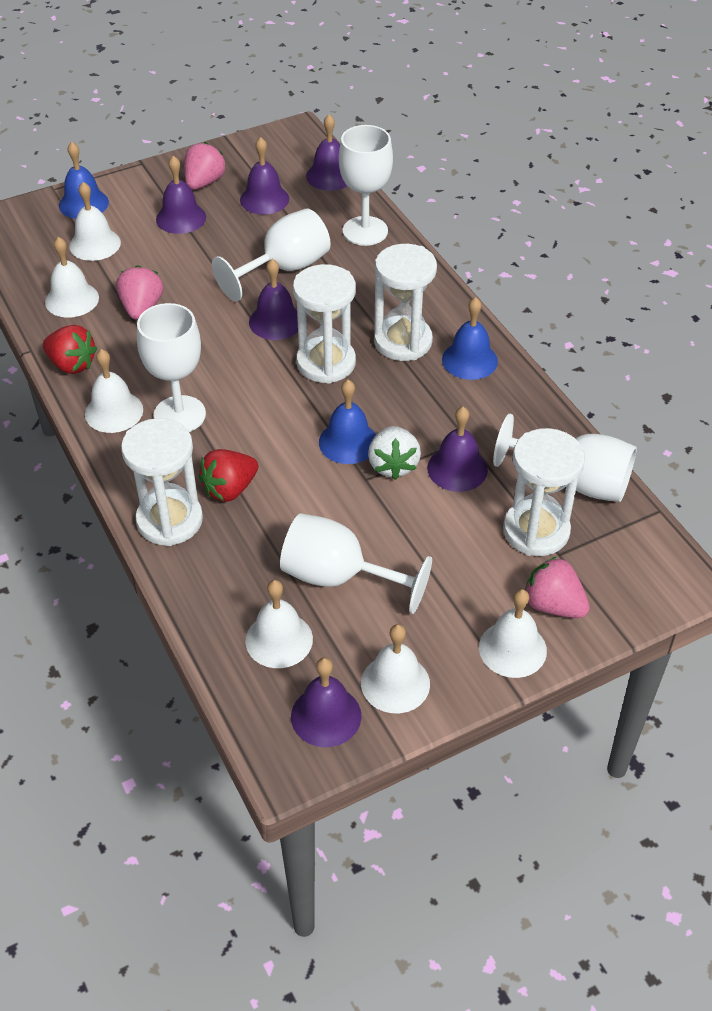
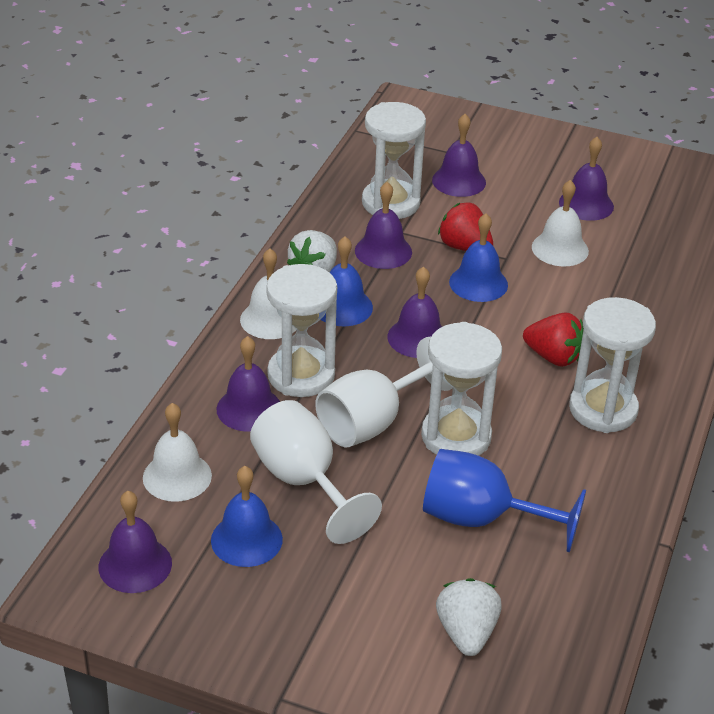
blue goblet: none = 0 -> [423,449,586,552] = 1
pink strawberry: [116,265,163,320] [184,142,226,190] [525,557,590,618] = 3 -> none = 0
white bell: [45,237,99,318] [69,182,121,261] [85,349,143,433] [245,580,313,668] [361,624,430,713] [479,589,547,678] = 6 -> [143,403,212,502] [240,248,296,339] [532,180,589,266] = 3
white goblet: [137,303,206,432] [212,208,331,302] [280,513,432,614] [339,125,393,246] [493,414,637,502] = 5 -> [250,400,382,544] [315,337,453,447] = 2
white strawberry: [368,426,421,480] = 1 -> [287,230,337,272] [436,578,502,656] = 2

